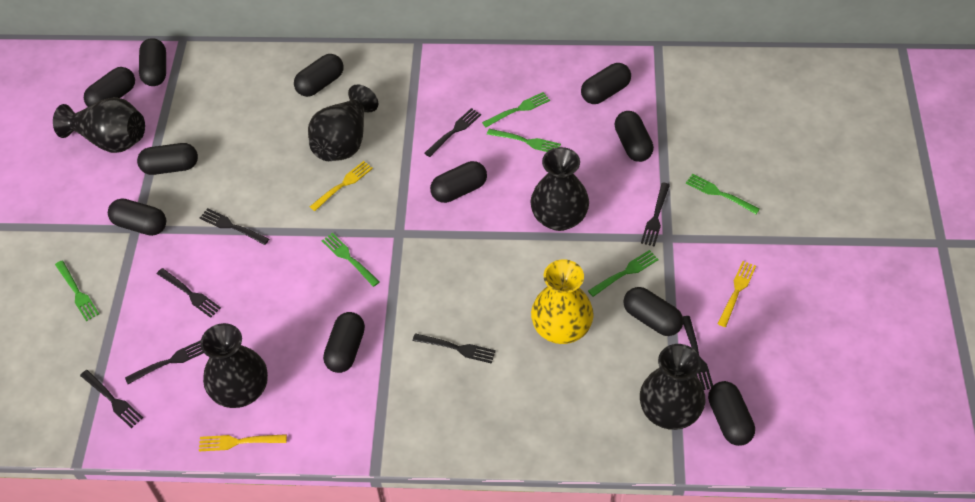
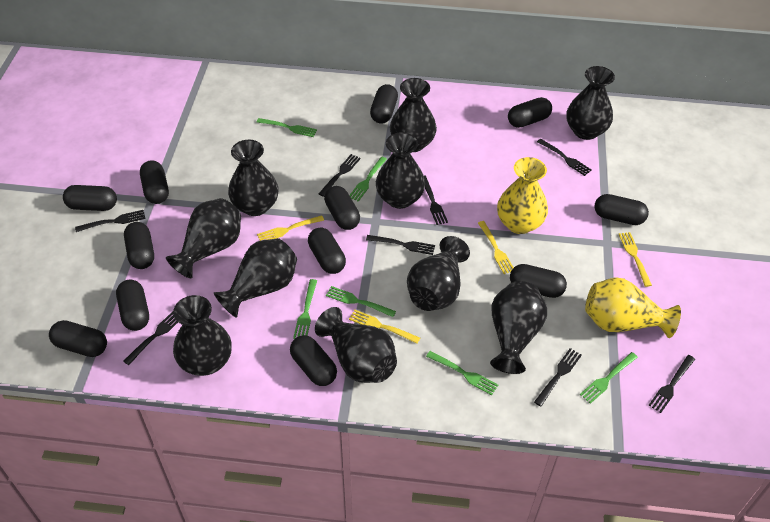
black capsule: [84,67,135,107] [108,198,166,236] [137,143,198,175] [139,38,166,86] [294,54,344,97] [323,312,365,373] [430,161,487,203] [581,63,631,104] [614,111,654,162] [623,287,683,336] [708,381,755,446] = 11 -> [49,320,107,357] [63,185,117,211] [116,280,149,331] [124,222,154,269] [140,160,169,204] [290,335,337,386] [308,228,346,274] [324,186,360,230] [370,84,398,124] [508,97,552,128] [510,264,567,298] [594,194,649,225] = 12
black vase: [53,97,145,153] [200,323,268,408] [308,84,378,161] [531,147,589,231] [640,344,706,430] = 5 -> [166,198,241,278] [173,295,232,376] [214,238,297,318] [228,140,278,216] [315,307,397,383] [376,132,425,209] [390,78,437,152] [407,236,470,311] [490,281,547,374] [566,66,615,140] = 10
yellow fork: [199,434,287,451] [310,161,373,211] [717,261,756,327] = 3 -> [257,215,324,241] [349,310,420,344] [478,221,514,274] [619,232,652,287] = 4
yellow vase: [531,259,594,344] = 1 -> [497,157,548,234] [585,277,681,338] = 2

